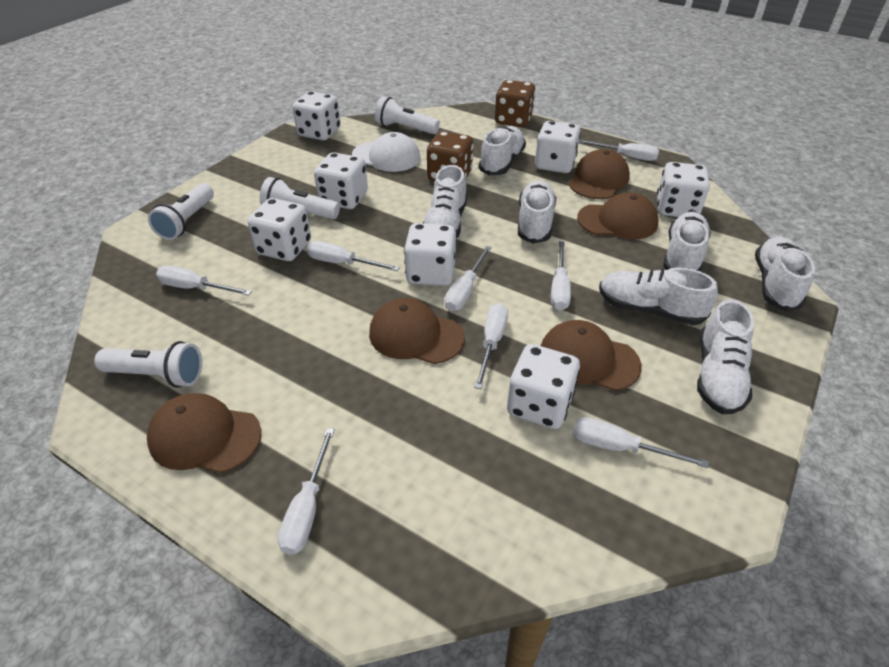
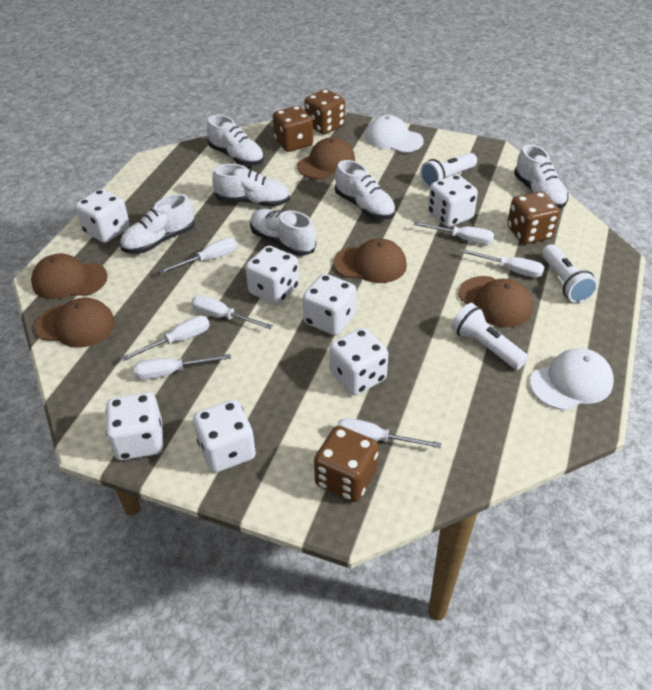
brown dice: [427,131,473,181] [495,80,536,127] = 2 -> [273,106,313,152] [304,89,345,134] [314,426,379,502] [507,192,560,244] = 4
white cap: [352,132,421,172] = 1 -> [365,115,424,153] [530,348,614,410] = 2
white flashlight: [94,341,202,388] [148,184,214,240] [260,177,340,219] [375,96,440,134] = 4 -> [420,153,477,188] [451,303,528,370] [542,244,598,303] = 3
white screwdriver: [156,266,252,296] [278,428,335,555] [307,241,400,271] [445,246,492,311] [475,303,508,389] [551,241,571,310] [573,417,709,468] [579,140,659,161] = 8 -> [122,315,210,361] [133,354,231,380] [159,238,237,274] [191,295,273,329] [337,418,441,448] [414,222,494,245] [460,249,544,278] = 7
white shoe: [423,165,467,238] [479,126,526,175] [518,180,556,244] [599,267,718,325] [663,212,711,272] [697,299,754,414] [755,236,815,311] = 7 -> [120,194,195,254] [207,115,264,166] [212,164,290,207] [250,209,316,256] [335,160,396,220] [514,144,568,209] = 6

